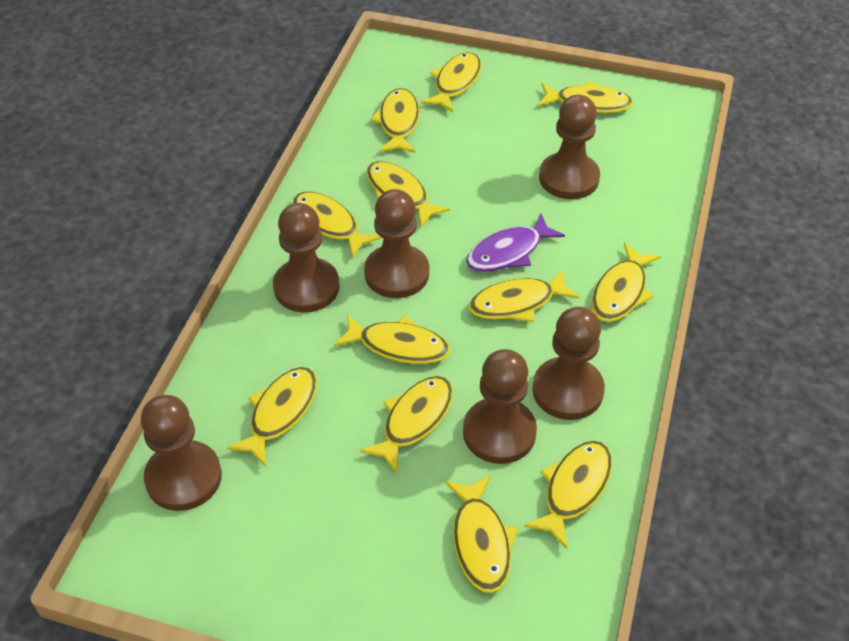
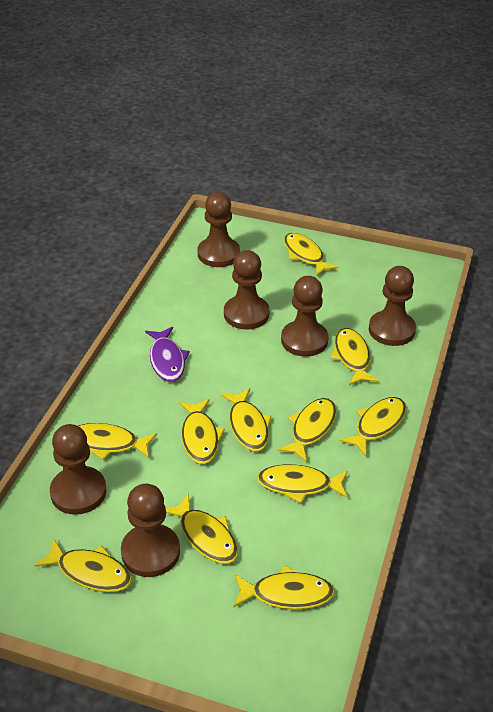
yellow fish: [227,367,317,466] [293,192,381,258] [334,314,450,364] [360,376,453,473] [366,161,450,227] [371,88,419,153] [421,52,481,112] [445,475,518,593] [469,269,579,322] [524,441,612,549] [538,81,633,113] [592,243,661,322] = 12 -> [34,538,132,592] [78,423,157,460] [166,493,238,564] [179,399,225,464] [221,388,272,451] [234,565,335,610] [257,464,348,503] [278,398,336,462] [284,233,338,276] [331,328,379,385] [339,397,406,456] = 11

